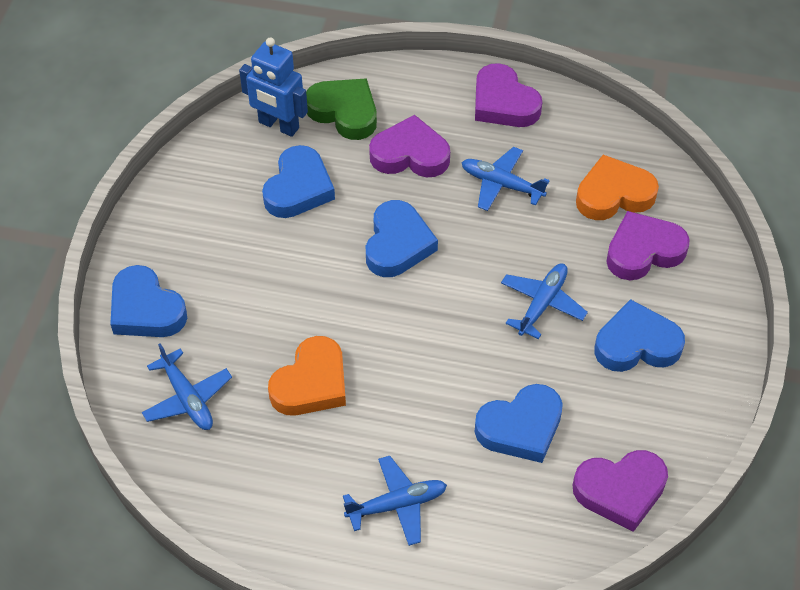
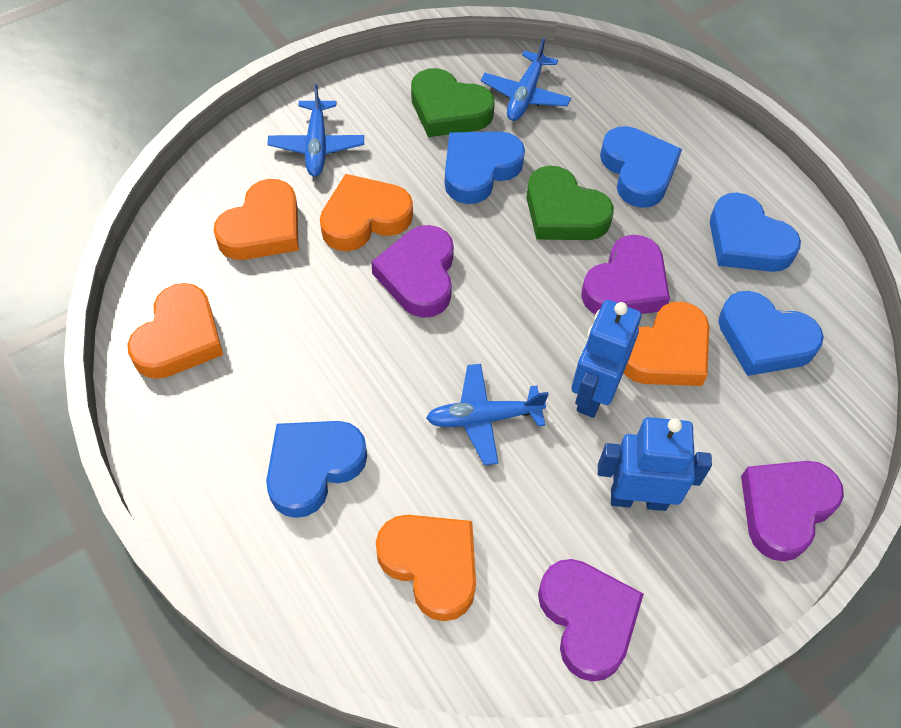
blue plane: [142,343,232,430] [343,456,447,546] [461,147,550,211] [501,263,588,339] = 4 -> [267,84,364,177] [426,364,549,465] [481,38,571,121] = 3
blue robot: [239,38,308,137] = 1 -> [571,300,641,418] [598,417,712,511] = 2
green heart: [306,78,377,140] = 1 -> [411,68,495,137] [527,166,614,240] = 2
orange heart: [268,336,346,416] [576,155,659,220] = 2 -> [127,283,223,379] [213,179,299,260] [320,174,413,251] [376,515,476,621] [624,301,709,386] = 5

